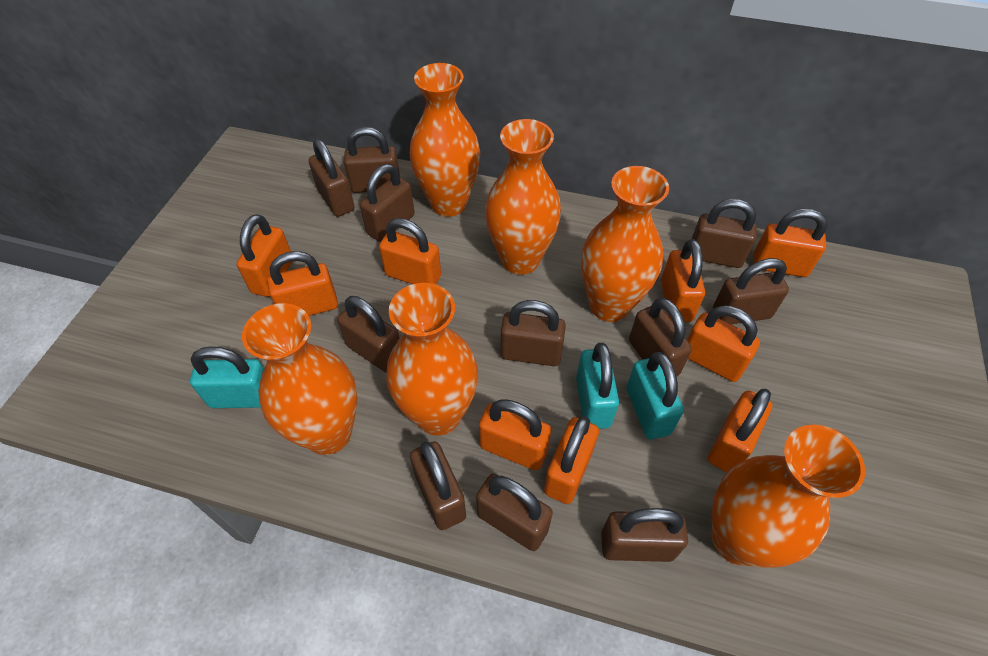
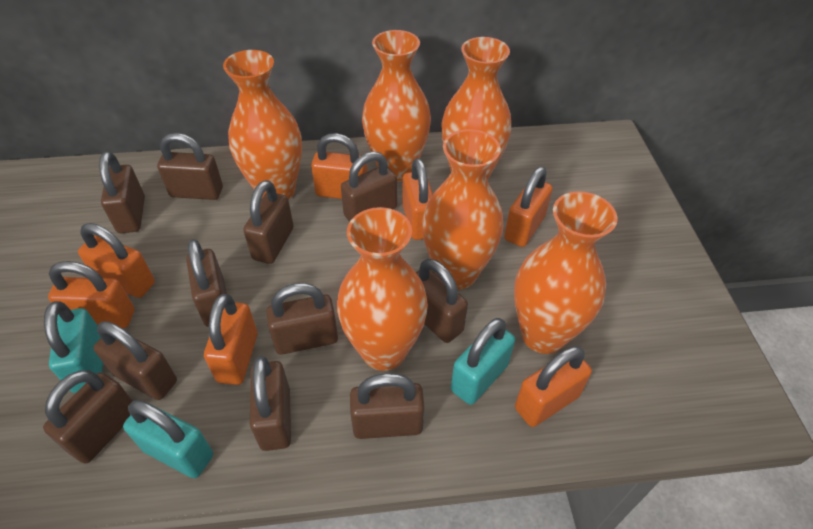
orange padlock: [236,214,292,297] [267,251,338,316] [379,218,441,284] [479,399,551,471] [544,416,599,504] [661,239,705,322] [687,306,760,382] [708,389,772,473] [753,209,828,277] = 9 -> [48,261,134,328] [78,223,155,298] [204,294,258,385] [311,133,367,199] [403,158,433,240] [504,166,553,247] [515,346,592,427] = 7

